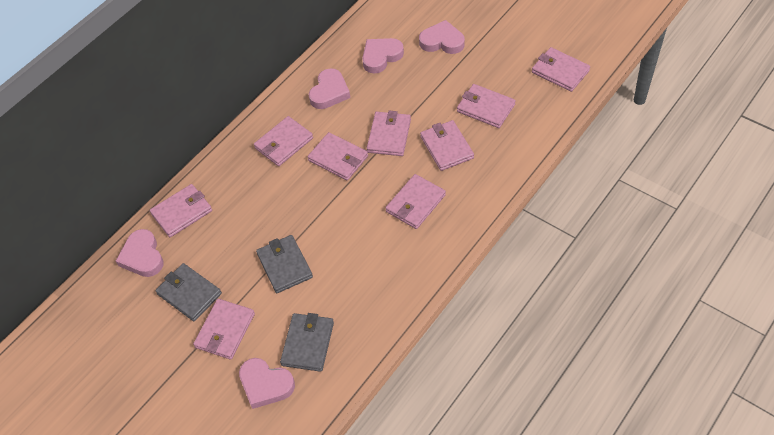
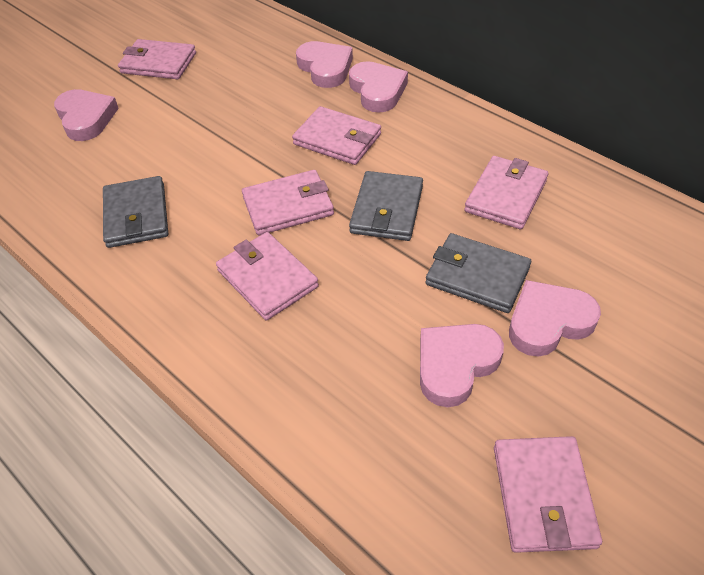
pink wallet: [150,184,212,237] [193,299,255,360] [254,116,313,166] [308,132,368,180] [367,111,411,156] [386,174,446,229] [420,120,474,171] [457,84,516,128] [532,47,590,92] = 9 -> [118,39,196,79] [216,232,319,320] [242,170,334,235] [292,106,381,165] [464,156,548,229] [494,436,602,553] = 6

